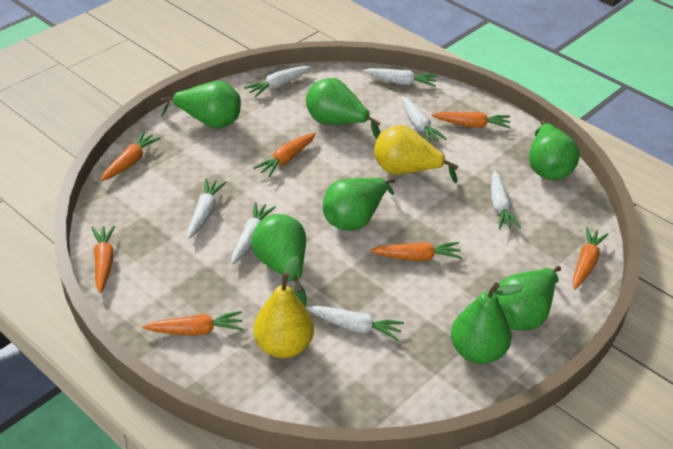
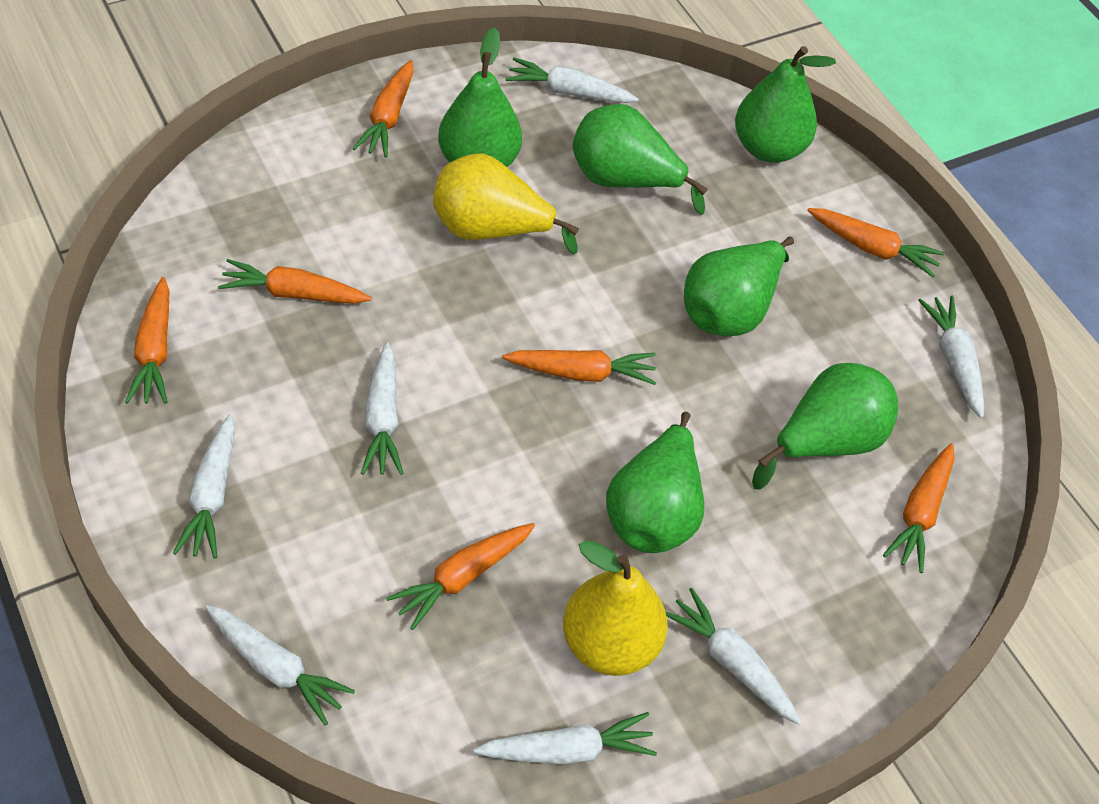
green pear: [161,81,241,129] [251,214,307,307] [306,78,380,139] [323,178,395,231] [451,282,523,364] [494,266,561,331] [529,120,580,180] = 7 -> [438,27,522,167] [573,104,708,215] [606,412,704,553] [684,237,794,336] [735,46,836,163] [752,363,898,490] = 6

